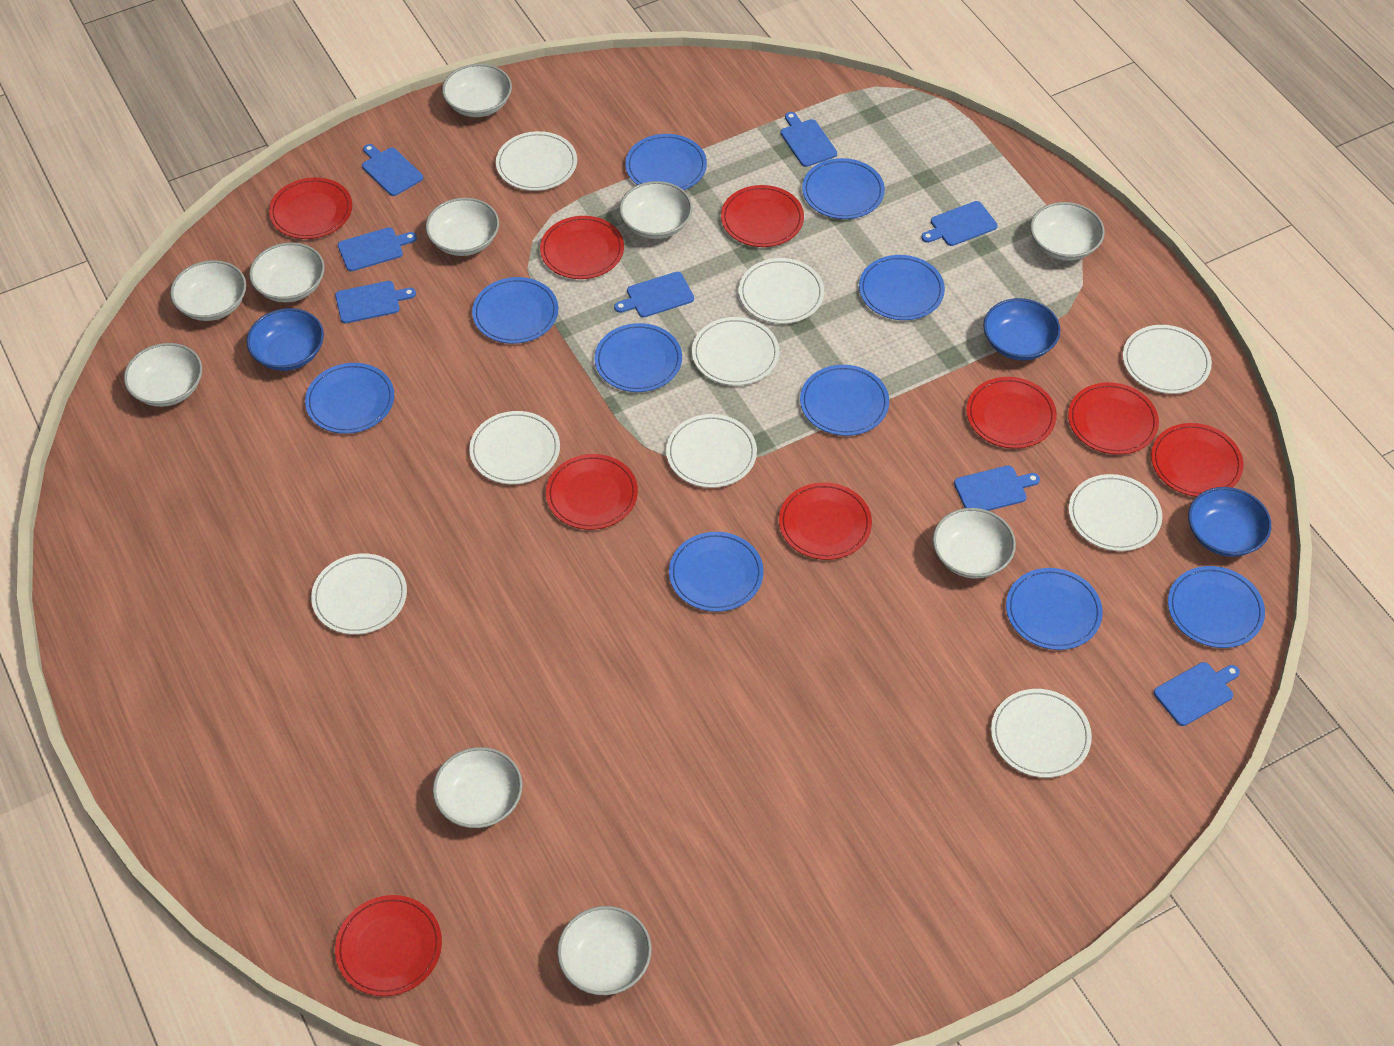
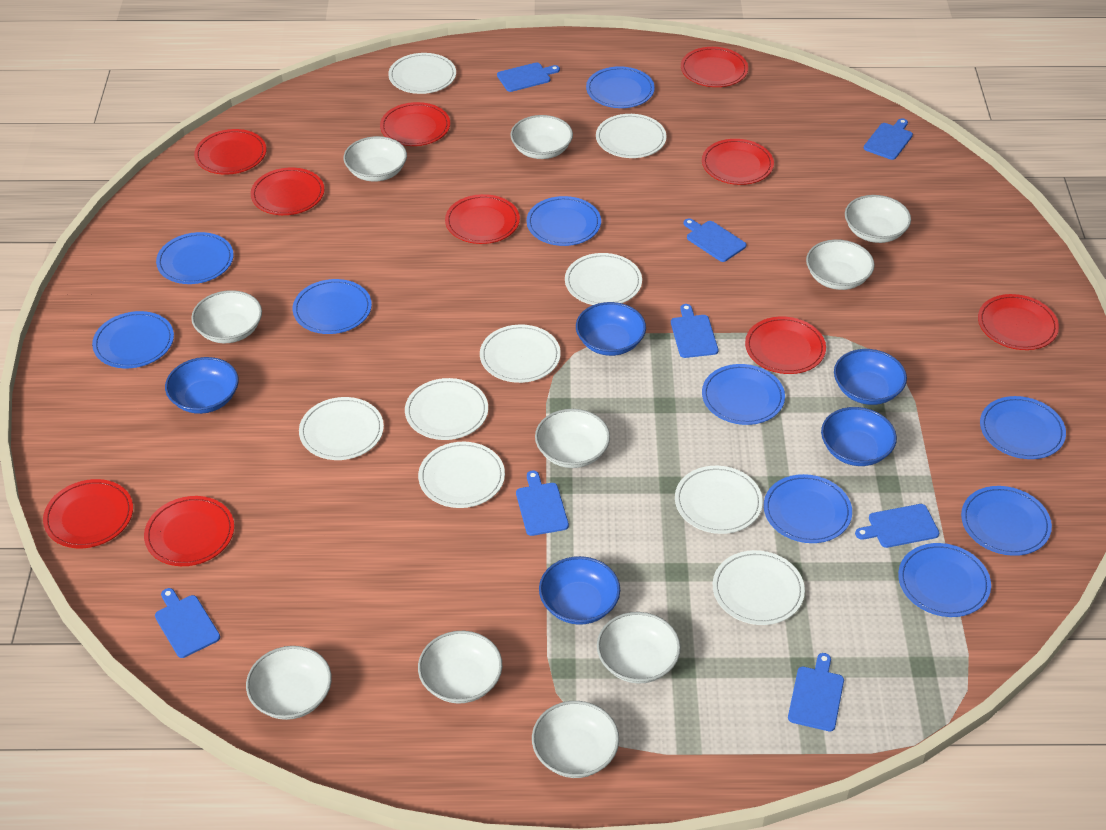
blue bowl: [247,308,324,371] [983,298,1061,360] [1188,487,1271,557] = 3 -> [165,357,239,414] [539,556,620,625] [576,302,646,356] [821,407,897,466] [834,349,907,405] = 5
red plate: [269,177,352,239] [335,895,442,996] [540,216,624,279] [546,454,638,530] [721,185,804,247] [779,482,872,560] [966,377,1057,449] [1068,382,1159,455] [1151,423,1244,497] = 9 -> [43,479,133,548] [144,496,234,566] [194,129,266,175] [251,168,324,215] [380,102,450,146] [445,194,520,244] [681,47,748,87] [702,139,774,185] [745,317,826,374] [978,294,1059,350] = 10

